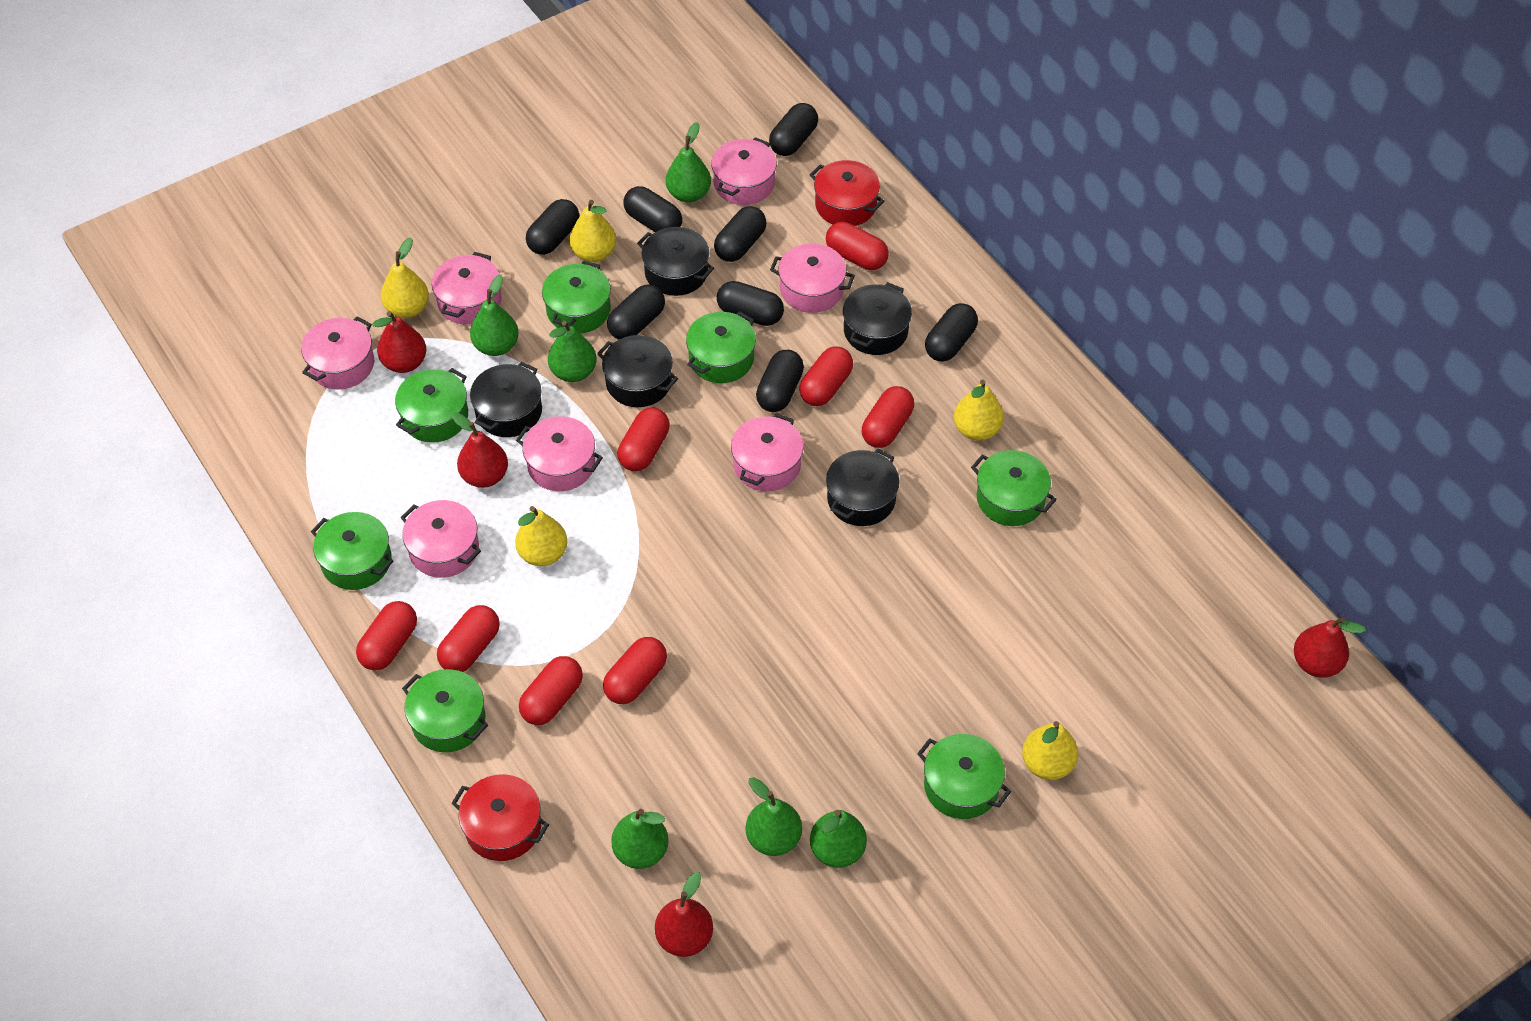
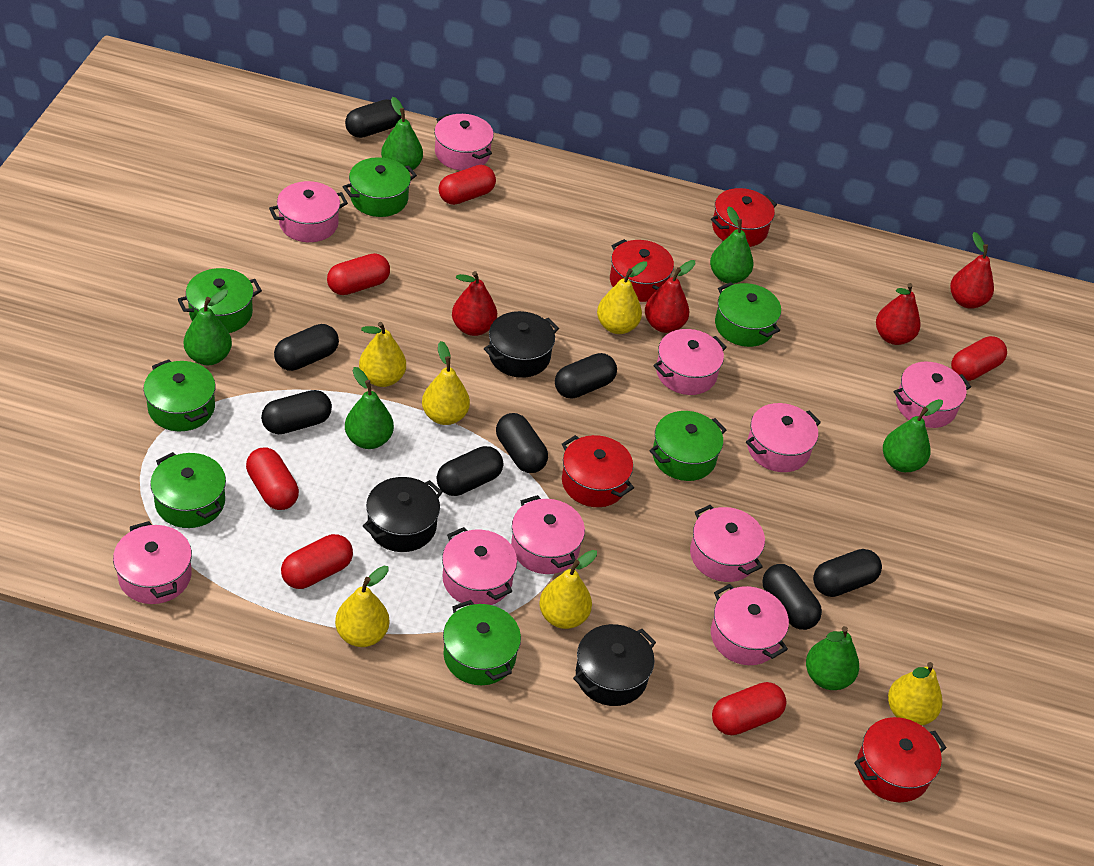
black pot: [470,362,542,437] [597,335,678,407] [637,227,714,296] [826,449,900,526] [843,282,912,355] = 5 -> [363,477,443,552] [484,311,559,378] [573,624,656,706] = 3
pink pot: [301,316,374,390] [401,500,481,578] [432,252,502,325] [516,416,603,491] [711,137,777,205] [731,413,804,491] [770,243,855,313] = 7 -> [113,521,192,604] [269,181,348,242] [434,114,494,171] [442,527,517,606] [511,495,585,574] [653,329,727,395] [690,505,765,582] [711,584,789,665] [746,403,821,472] [894,362,971,428] = 10
red capsule: [356,601,417,671] [437,605,500,672] [519,656,583,725] [603,637,667,704] [618,408,670,471] [799,346,853,406] [826,222,889,270] [862,386,914,448] = 8 -> [246,448,299,510] [281,534,353,589] [327,253,390,295] [439,165,496,205] [712,682,786,735] [951,336,1007,381] = 6
red pot: [451,774,549,861] [810,160,885,226] = 2 -> [562,435,634,507] [610,239,674,302] [711,188,777,247] [854,717,947,802] = 4
yellow pear: [381,238,429,318] [515,506,567,566] [570,200,616,262] [954,379,1004,441] [1022,721,1078,780] = 5 -> [335,566,389,647] [359,322,406,387] [422,341,470,425] [539,550,597,629] [597,261,647,334] [888,662,942,726] = 6

